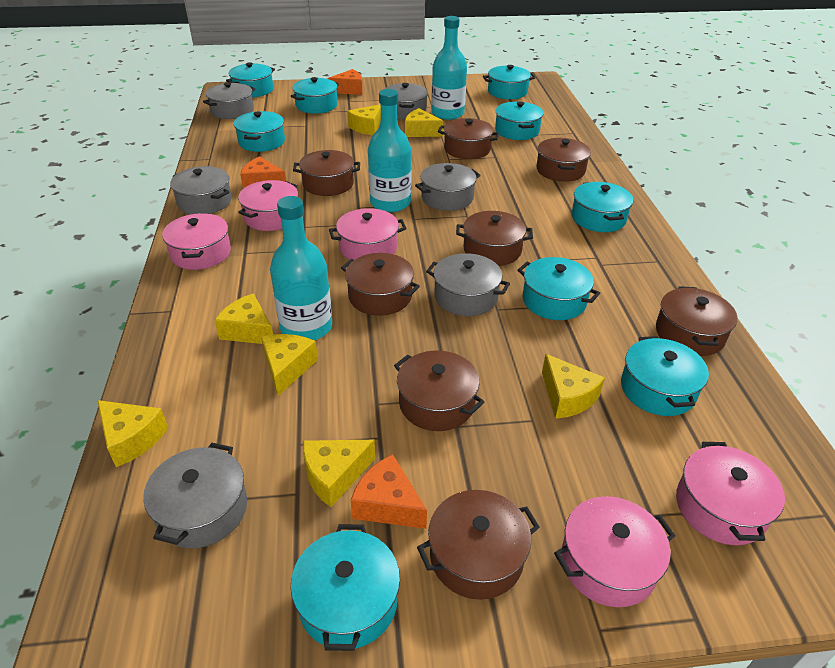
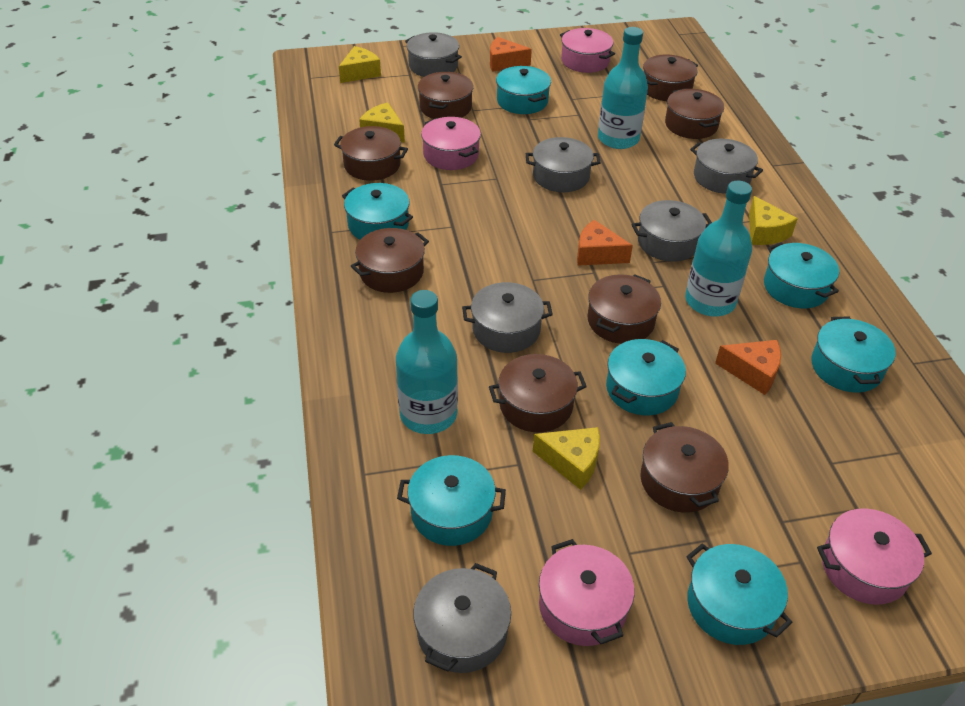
pink pot: [162,213,231,270] [238,180,298,231] [329,208,407,260] [554,496,676,607] [676,442,785,545] = 5 -> [421,117,481,170] [539,539,634,646] [560,28,615,73] [817,508,932,605] = 4
turquoise pot: [226,62,275,97] [234,111,285,152] [291,77,339,114] [291,524,400,651] [483,65,536,99] [495,101,543,140] [518,257,600,320] [572,182,633,232] [621,336,709,416] = 9 -> [342,183,413,240] [397,455,506,546] [496,66,551,114] [606,339,686,415] [686,543,793,645] [764,242,839,308] [812,316,896,393] = 7
yellow cheese: [97,400,168,467] [214,293,273,344] [261,334,318,396] [303,440,375,507] [347,104,381,135] [405,108,443,137] [542,354,605,419] = 7 -> [339,46,381,83] [359,102,405,143] [533,427,600,490] [749,196,798,245] = 4

